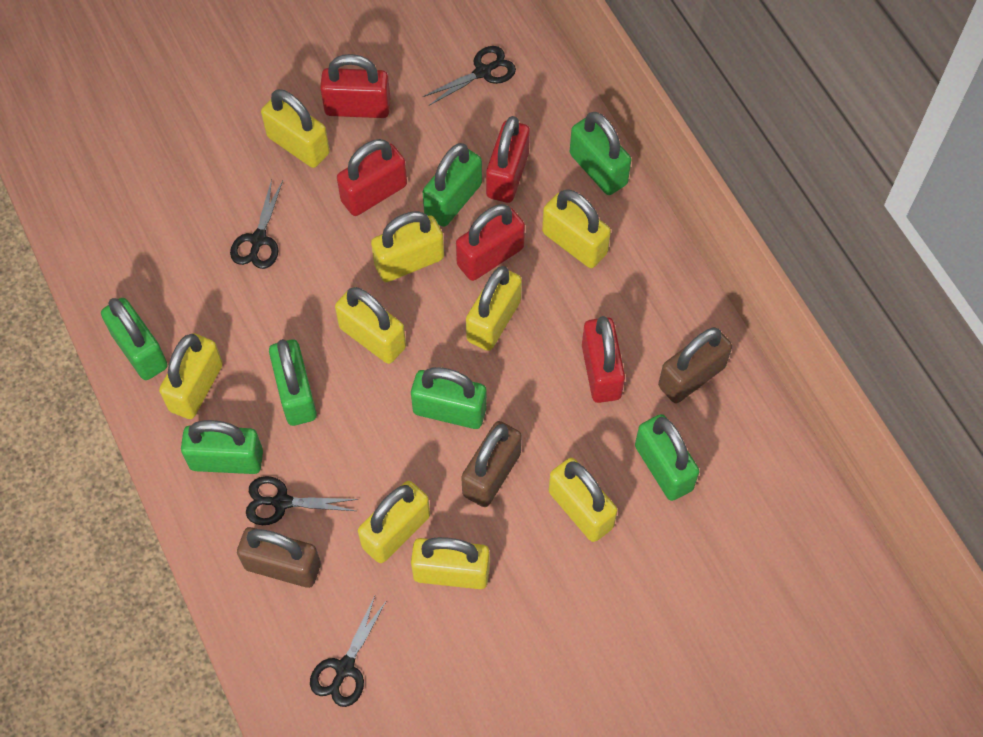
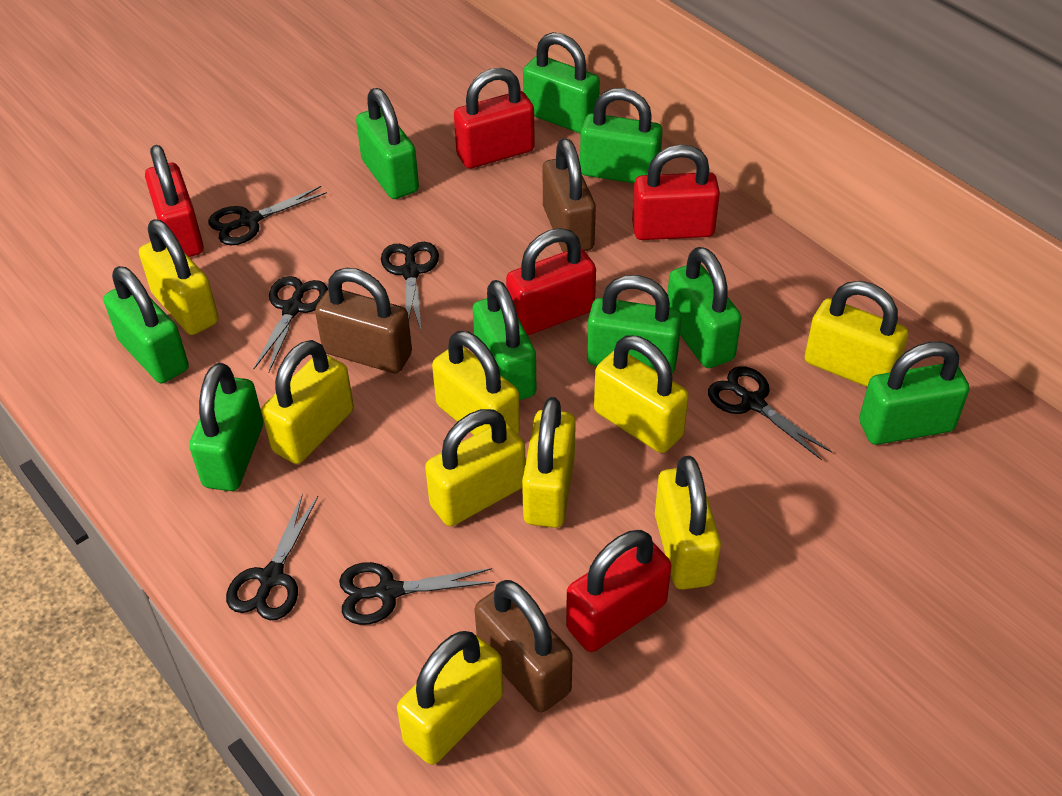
black scissors: [230,179,283,269] [246,476,359,525] [310,596,387,707] [423,46,516,106] = 4 -> [208,186,327,245] [226,493,318,620] [254,276,328,373] [339,562,495,625] [381,242,439,330] [708,366,832,460] = 6
green padlock: [101,298,168,380] [181,420,263,474] [269,339,317,426] [411,367,487,429] [422,143,482,227] [570,112,631,195] [635,414,700,501] = 7 -> [103,266,189,383] [189,363,263,491] [356,88,419,199] [473,280,536,400] [523,32,600,134] [580,88,663,183] [587,275,682,374] [667,247,742,368] [859,341,970,445] = 9

